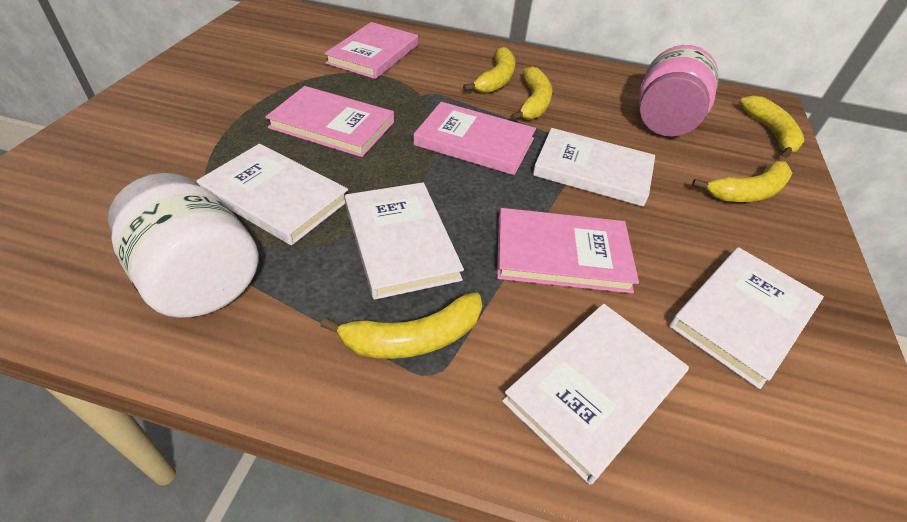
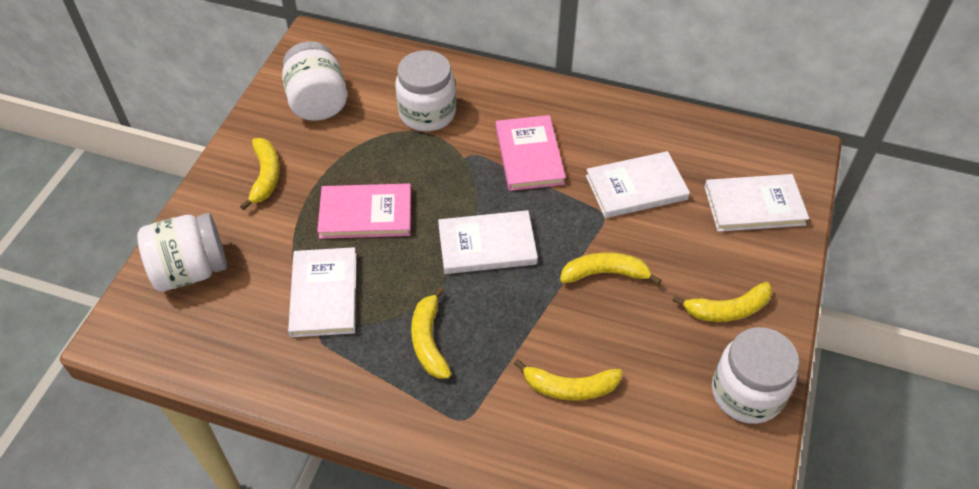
pink book: [265,86,394,157] [324,22,418,79] [413,102,536,175] [497,208,639,293] = 4 -> [317,183,411,239] [496,115,566,191] = 2
pink jar: [639,45,718,136] = 1 -> none = 0
white book: [197,144,348,245] [345,182,464,300] [502,304,689,485] [533,128,655,207] [669,247,824,389] = 5 -> [288,247,357,337] [438,210,538,274] [586,151,690,218] [704,174,809,232] = 4
white jar: [108,173,259,318] = 1 -> [137,213,227,292] [282,41,347,121] [395,50,456,131] [712,327,799,424] = 4

